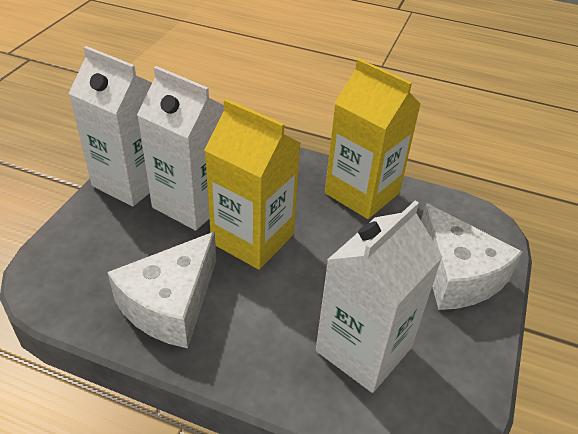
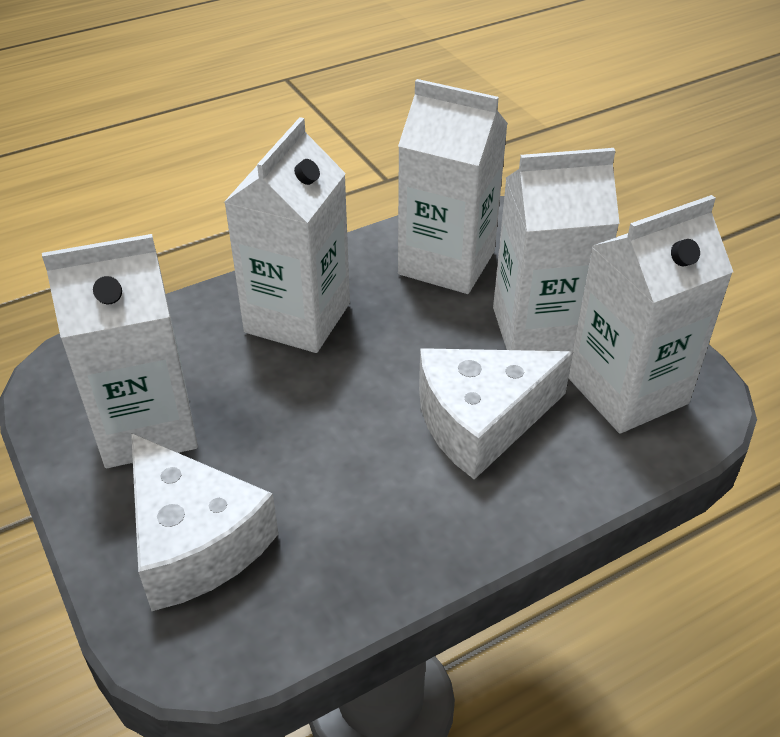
white carton: [68,46,152,207] [137,66,224,231] [316,201,443,393] = 3 -> [42,234,198,468] [224,117,350,353] [398,79,508,294] [493,148,620,352] [568,195,733,434] = 5
yellow carton: [204,99,301,270] [325,59,421,219] = 2 -> none = 0

